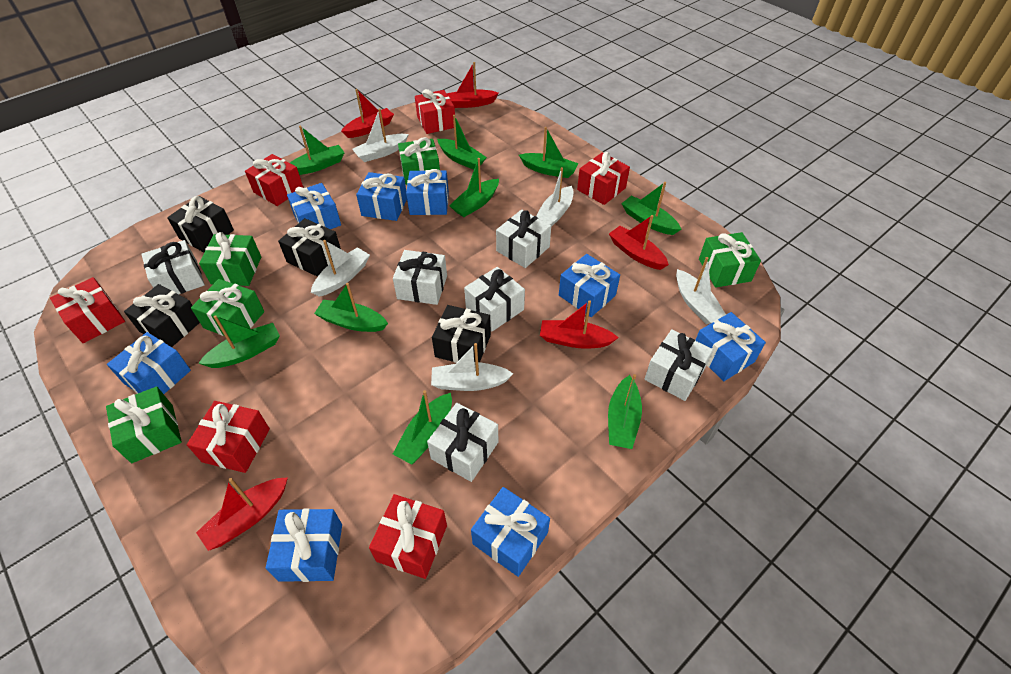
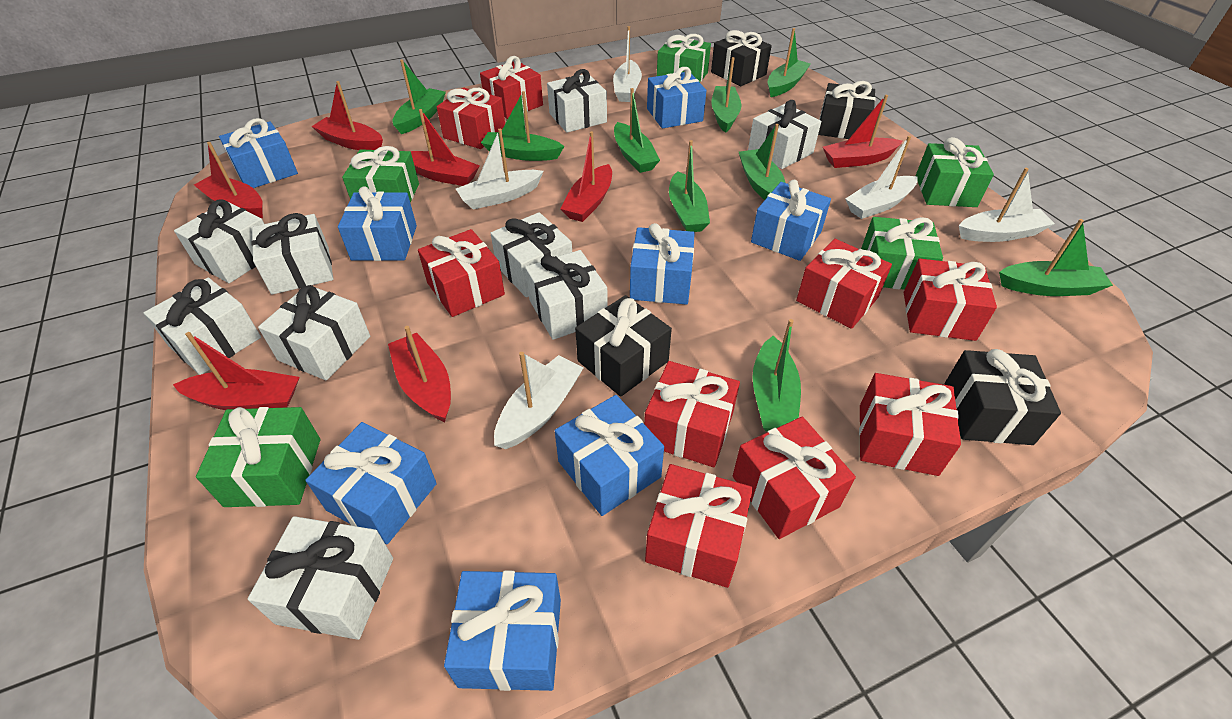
red boat: [196,478,288,551] [341,89,394,138] [447,62,499,108] [540,300,619,349] [609,215,669,270] = 5 -> [173,332,300,410] [194,142,263,218] [311,81,383,150] [388,326,451,422] [410,109,480,186] [560,131,612,222] [823,95,903,168] = 7
red gift: [50,277,125,343] [187,401,270,473] [245,154,303,206] [369,494,447,579] [415,89,455,134] [577,152,630,205] = 6 -> [418,229,505,317] [437,88,505,149] [480,56,543,119] [644,361,740,467] [645,464,753,588] [733,417,856,539] [796,239,892,329] [859,373,961,476] [904,258,997,341] = 9
white gift: [142,240,205,294] [393,250,447,305] [427,403,498,482] [464,267,525,331] [496,209,551,268] [645,329,713,401] = 6 -> [144,278,261,375] [174,199,264,283] [248,516,393,640] [251,213,333,295] [258,285,370,381] [490,212,572,297] [525,250,608,340] [547,69,607,133] [748,100,821,169] = 9

